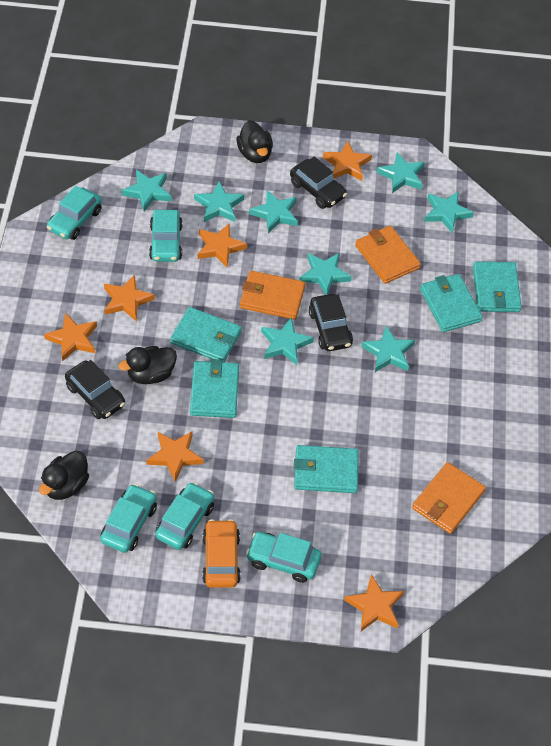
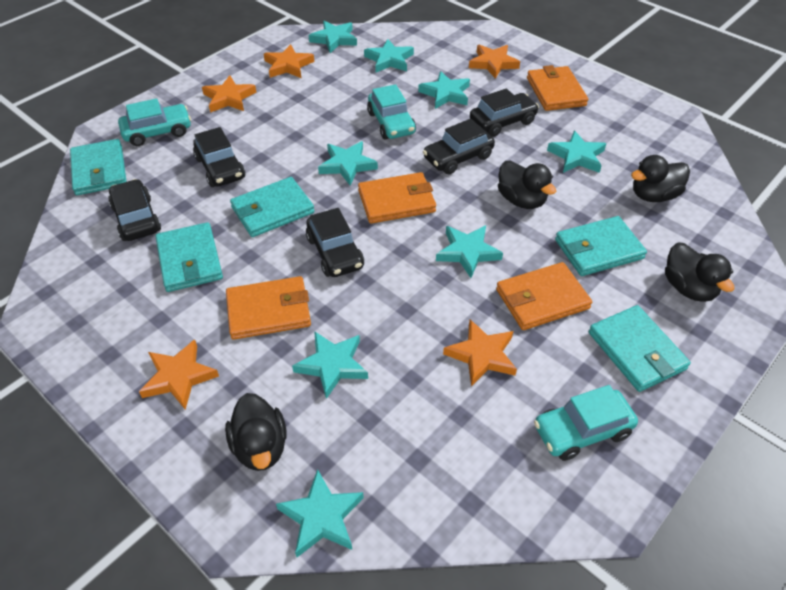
black car: [65,360,125,419] [290,157,347,209] [309,294,353,351] = 3 -> [108,179,161,241] [193,127,245,187] [306,208,364,277] [423,119,495,174] [470,88,539,137] = 5
black duck: [39,451,89,500] [118,346,177,384] [237,120,273,163] = 3 -> [225,393,287,471] [498,161,556,209] [631,155,690,202] [665,242,734,302] = 4
orange car: [202,519,241,588] = 1 -> none = 0
orange star: [44,313,97,361] [104,275,155,321] [146,431,204,482] [197,223,247,267] [323,141,372,181] [344,574,404,631] = 6 -> [139,340,219,410] [202,75,256,113] [264,44,314,78] [443,319,517,387] [469,45,520,79] = 5
orange wallet: [240,271,305,320] [355,225,421,284] [412,462,486,534] = 3 -> [226,276,311,339] [358,172,436,224] [496,262,592,330] [527,65,588,111] = 4
turquoise car: [47,186,102,240] [100,484,157,553] [149,210,182,262] [155,482,214,550] [246,532,322,583] = 5 -> [118,98,191,146] [367,84,416,139] [534,385,638,461] = 3

